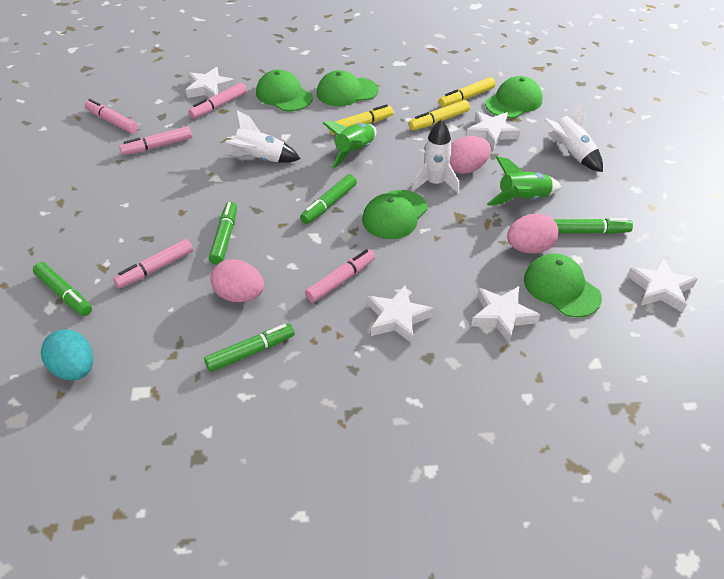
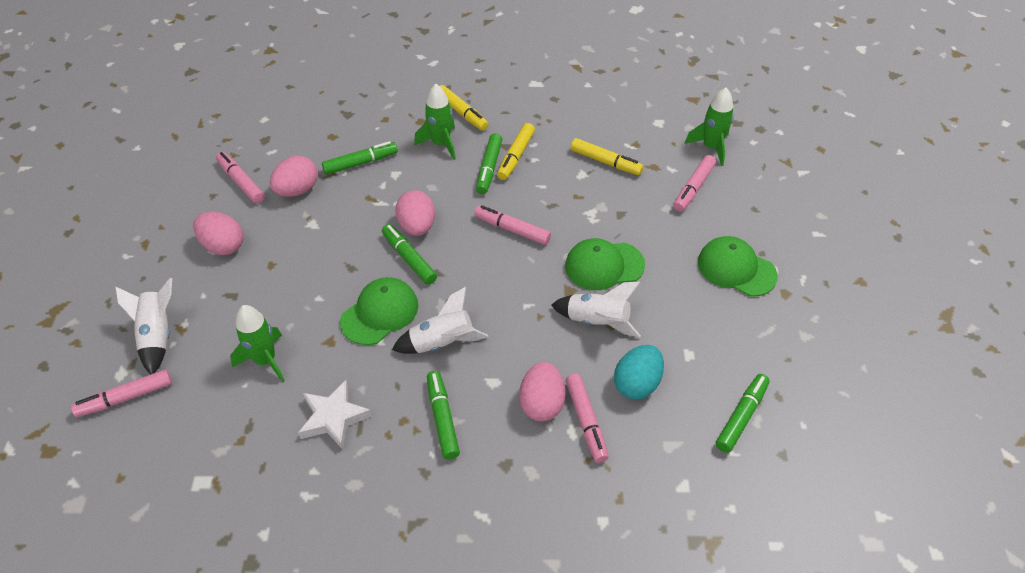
green cap: [256,70,313,111] [317,70,378,106] [362,190,427,239] [485,76,542,118] [524,254,602,317] = 5 -> [340,277,418,345] [565,238,645,290] [698,236,778,297] = 3
green rocket: [323,121,377,169] [487,156,561,205] = 2 -> [230,305,285,382] [414,84,456,160] [685,88,734,166] = 3
pink egg: [210,259,264,302] [450,136,491,174] [507,213,559,253] = 3 -> [193,212,243,255] [270,156,318,197] [395,190,435,236] [519,362,566,421] = 4
white star: [186,67,235,98] [368,285,434,344] [466,111,521,150] [471,286,540,344] [627,257,698,313] = 5 -> [298,380,372,450] = 1

